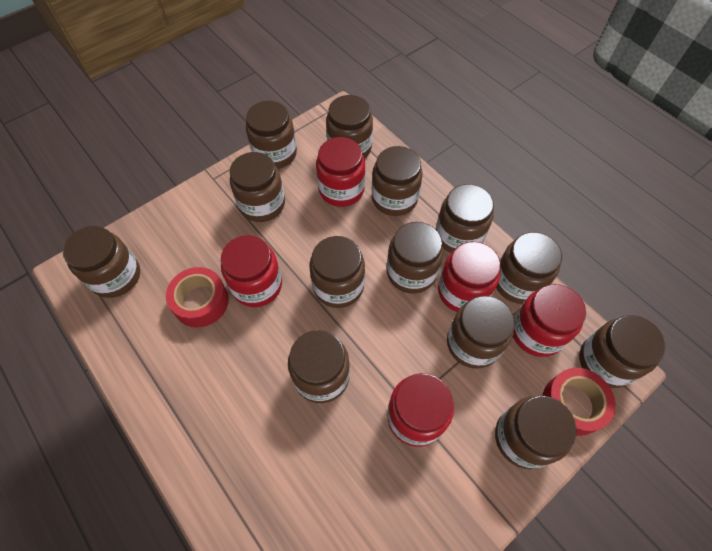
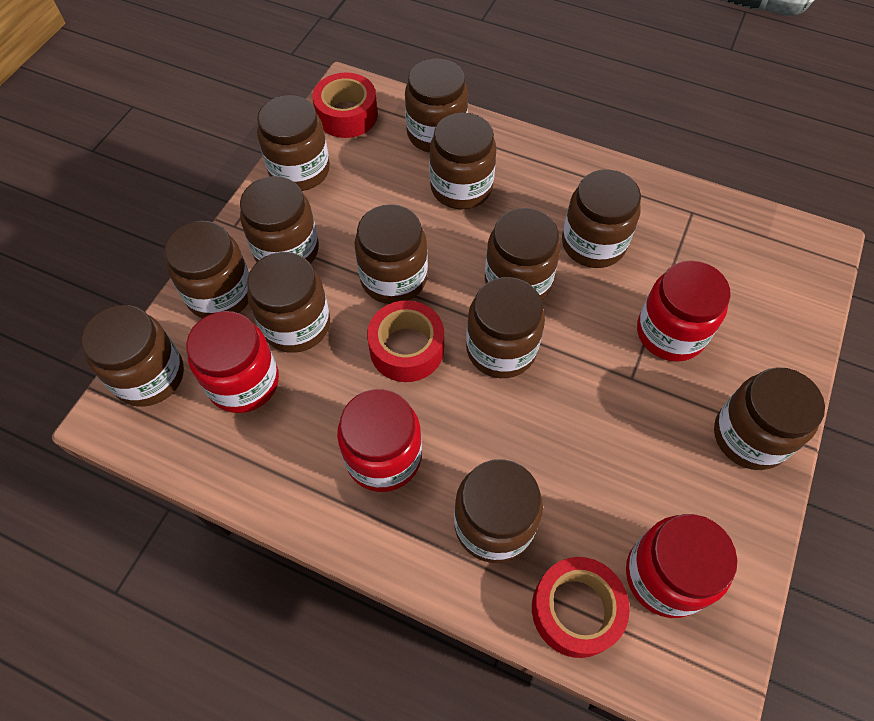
red jar: [221,235,282,307] [316,137,365,207] [387,373,454,447] [438,242,501,312] [513,284,586,357] = 5 -> [186,311,279,413] [337,389,422,492] [626,514,737,618] [637,260,731,362] = 4
red tape: [166,267,229,327] [542,368,616,436] = 2 -> [312,72,378,138] [367,300,444,382] [532,557,630,658] = 3

